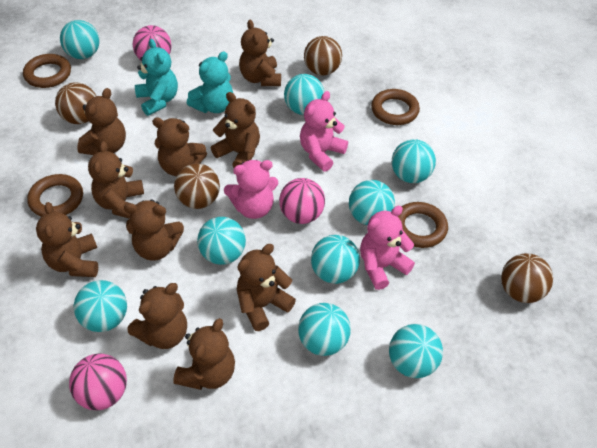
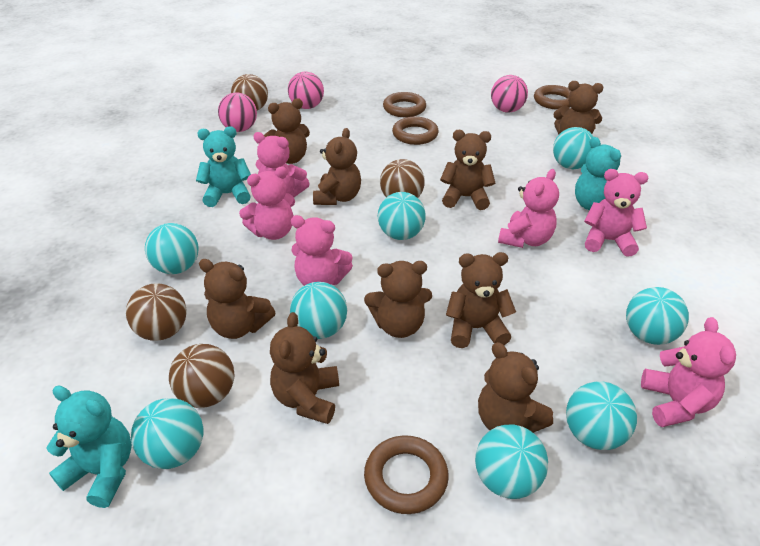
brown teddy bear: [36,202,98,277] [77,88,126,155] [88,141,144,219] [124,199,184,261] [128,283,187,349] [152,118,207,176] [173,318,235,390] [211,92,260,168] [237,244,296,331] [239,20,281,86] = 10 -> [199,259,275,339] [264,98,310,164] [270,312,339,424] [313,128,361,205] [364,261,432,338] [440,130,495,210] [446,252,516,348] [478,342,553,433] [553,81,603,135] = 9
pink teddy bear: [224,160,278,219] [300,91,348,171] [360,206,415,290] = 3 -> [239,167,295,240] [253,132,310,197] [291,215,353,286] [498,169,559,248] [584,169,648,257] [641,317,736,427] = 6
turquoise ball: [60,20,100,59] [74,280,127,332] [197,217,246,265] [284,74,324,115] [298,303,351,356] [311,235,360,284] [349,180,395,225] [389,324,443,378] [392,139,436,183] = 9 -> [131,398,204,469] [145,223,199,274] [290,282,347,339] [378,192,425,240] [475,425,548,499] [553,127,594,169] [566,381,637,450] [626,287,689,345] = 8
turquoise teddy bear: [135,39,178,116] [187,51,233,113] = 2 -> [46,386,132,508] [196,126,251,207] [575,137,621,210] = 3

